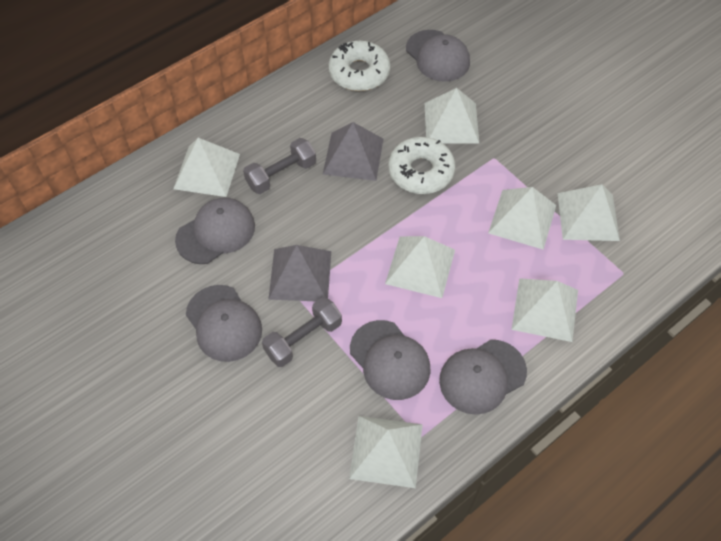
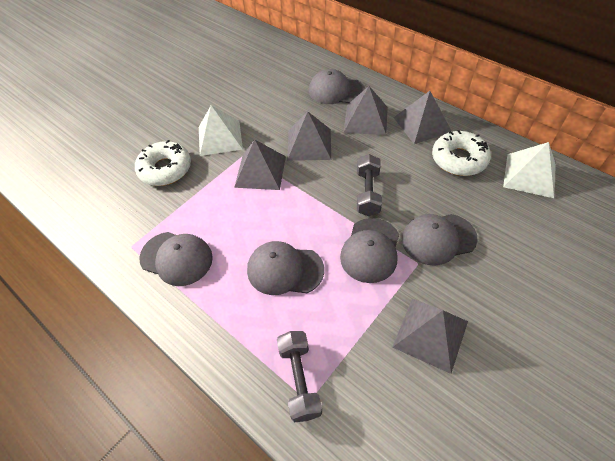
grey pyramid: [268,245,331,301] [323,122,384,181] = 2 -> [234,139,286,190] [287,112,331,161] [344,86,388,135] [393,91,452,144] [393,298,468,374] = 5
white pyramid: [173,138,240,197] [349,416,423,488] [385,236,455,298] [425,88,479,144] [488,187,556,250] [511,278,578,342] [558,184,620,241] = 7 -> [199,105,243,156] [503,142,556,198] = 2

